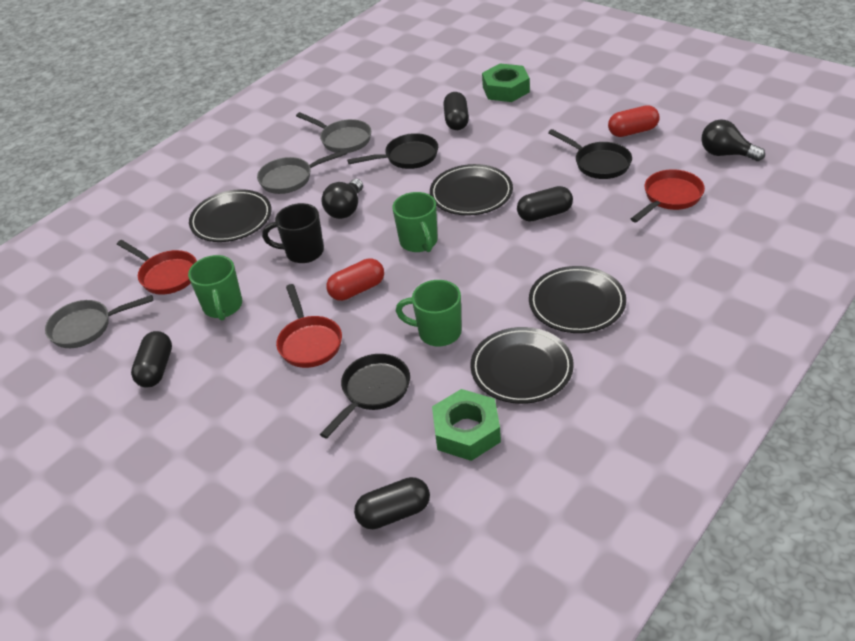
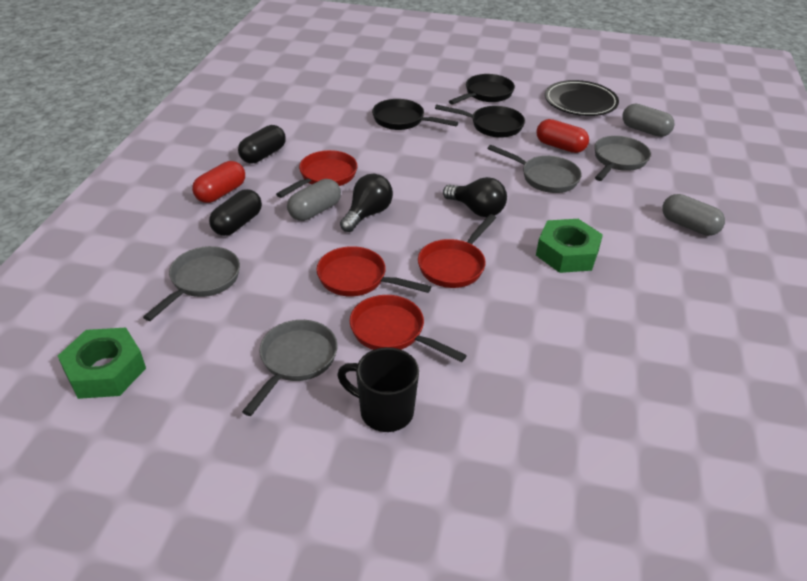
black capsule: [131,331,172,388] [354,477,430,529] [443,92,469,130] [517,186,573,222] = 4 -> [209,189,262,236] [238,125,286,164] = 2
black plate: [189,189,272,242] [430,164,513,216] [470,327,574,404] [529,266,626,333] = 4 -> [545,80,619,116] = 1
green mug: [188,255,242,320] [392,192,438,252] [396,280,462,346] = 3 -> none = 0
grey capsule: none = 0 -> [287,179,341,221] [622,104,674,137] [662,194,725,236] = 3
grey pan: [45,295,153,348] [257,150,347,194] [296,112,371,153] = 3 -> [143,246,240,321] [242,320,338,416] [487,145,582,193] [594,136,651,181] = 4
red pan: [117,240,197,295] [276,284,342,368] [631,169,705,223] = 3 -> [276,150,358,198] [317,246,431,296] [350,295,467,362] [418,214,496,288] = 4

